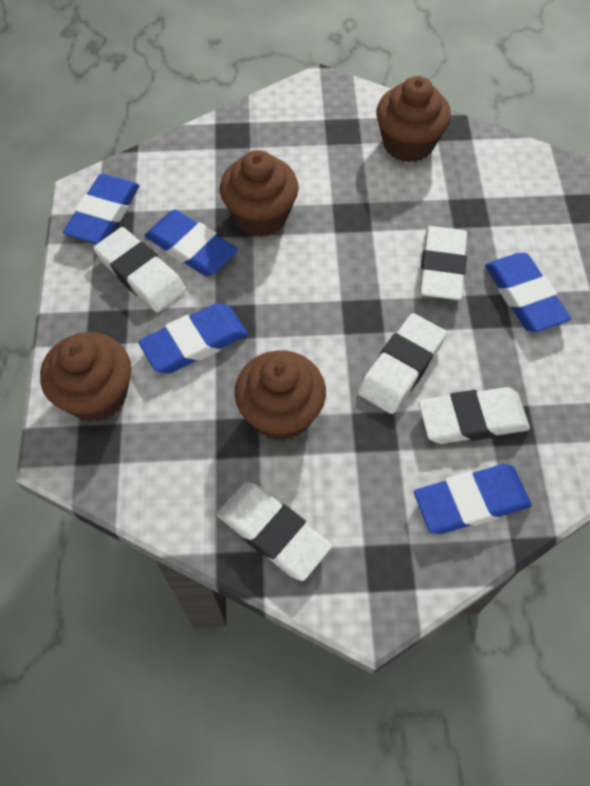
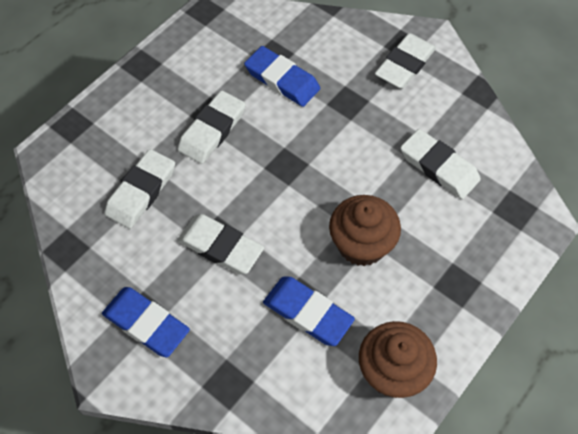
blue eraser: [63,174,140,244] [138,303,248,374] [145,210,238,276] [414,464,532,534] [485,253,571,332] = 5 -> [102,287,190,357] [244,46,320,107] [263,277,355,346] = 3
brown cupcake: [40,332,131,422] [220,150,299,237] [235,350,326,441] [376,76,451,162] = 4 -> [329,195,401,266] [359,321,437,398] = 2

